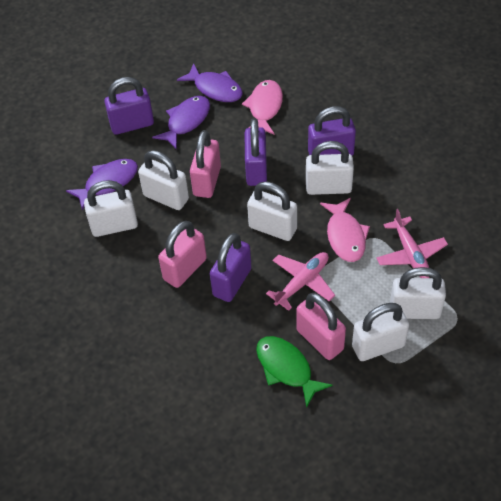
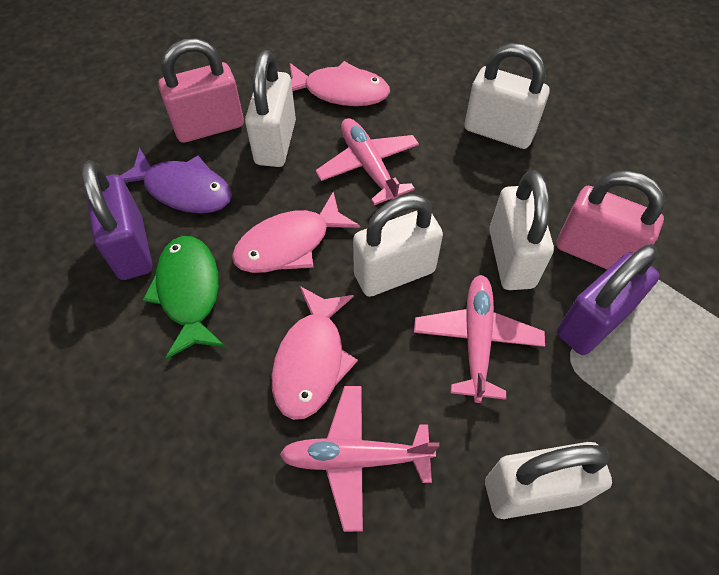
pink fish: [242,80,283,134] [320,198,370,262] = 2 -> [232,191,360,273] [272,286,358,420] [290,61,390,106] = 3
pink padlock: [158,221,207,288] [190,130,221,198] [296,293,346,360] = 3 -> [158,38,244,143] [556,171,666,270] = 2
pink plane: [266,252,335,311] [376,209,448,278] = 2 -> [279,386,439,532] [315,118,419,205] [414,275,545,403] = 3
purple fish: [66,159,138,210] [152,96,210,150] [177,63,243,102] = 3 -> [120,148,232,214] = 1
purple padlock: [104,77,154,135] [210,233,252,302] [244,118,267,186] [308,106,356,156] = 4 -> [81,160,152,280] [557,244,660,355] = 2
white padlock: [84,180,138,237] [138,150,189,210] [247,181,297,241] [306,141,354,195] [352,303,409,361] [390,267,446,319] = 6 -> [245,50,296,167] [353,194,443,297] [464,43,550,149] [485,442,612,519] [489,170,554,290] = 5

